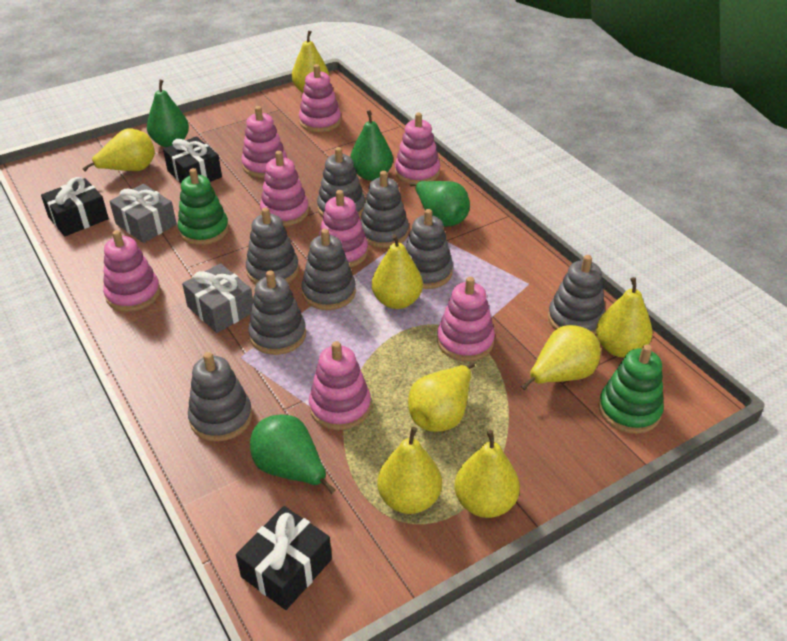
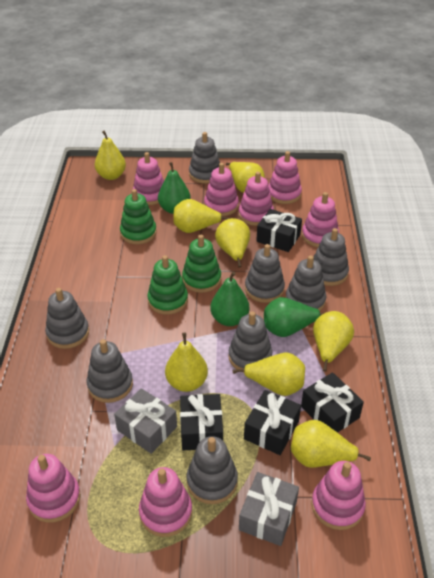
black gift: [41,177,109,236] [163,136,222,183] [236,506,332,610] = 3 -> [180,394,223,450] [244,390,301,455] [256,209,302,252] [301,372,364,433] = 4
green pear: [147,80,189,147] [250,414,336,494] [350,110,393,181] [410,181,470,227] = 4 -> [158,162,191,214] [210,272,249,326] [264,297,324,337] = 3
green stacking toy: [178,168,229,245] [598,344,664,434] = 2 -> [120,189,157,244] [147,255,188,315] [182,235,221,293] = 3

